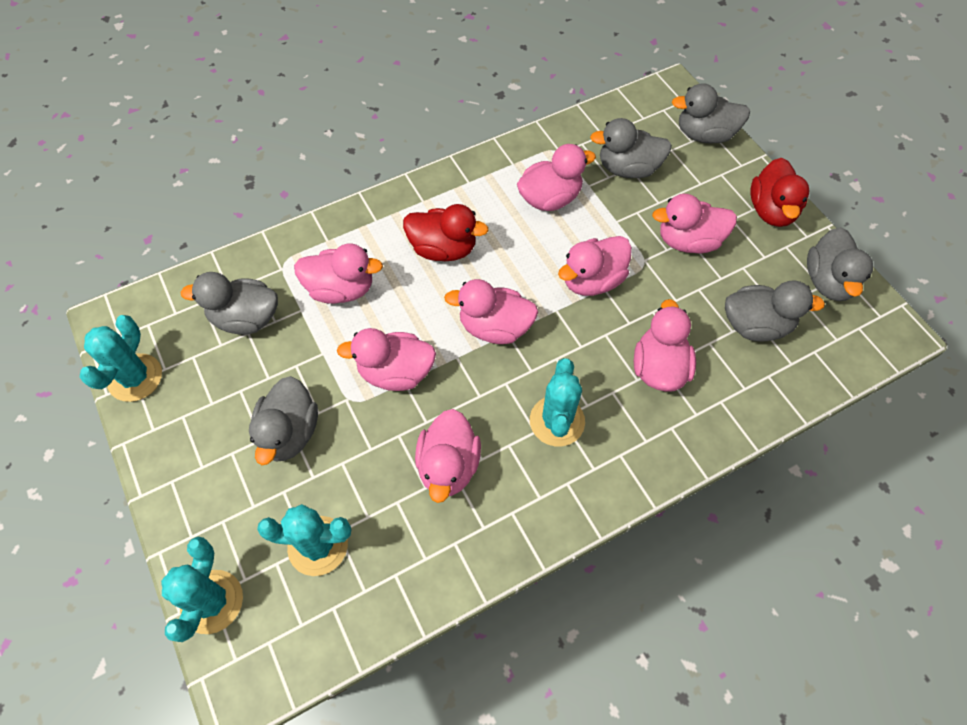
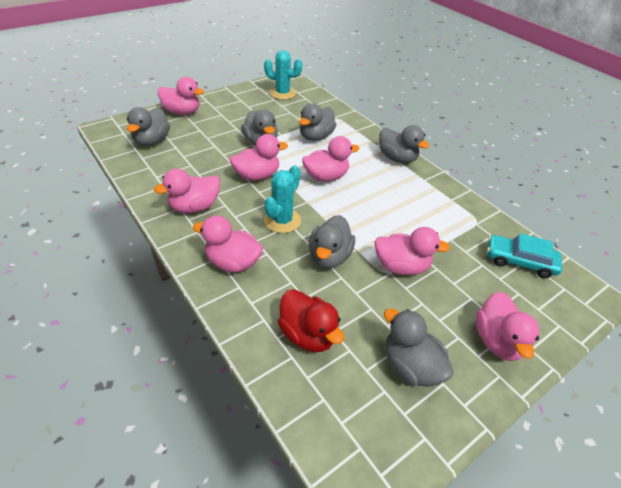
pink duck: [294,243,383,304] [337,328,436,391] [415,409,481,503] [444,279,538,344] [517,144,596,211] [558,236,632,296] [634,299,696,392] [652,194,737,253] = 8 -> [154,169,220,213] [157,77,204,115] [193,215,263,272] [230,134,288,180] [302,136,359,182] [374,227,450,275] [476,292,540,361] = 7
red duck: [403,204,488,261] [751,158,809,227] = 2 -> [278,289,344,352] = 1
turquoise cactus: [80,315,162,402] [161,537,243,642] [257,504,352,576] [530,358,585,446] = 4 -> [264,50,302,100] [264,165,301,233] = 2
turquoise car: none = 0 -> [487,233,562,278] = 1

